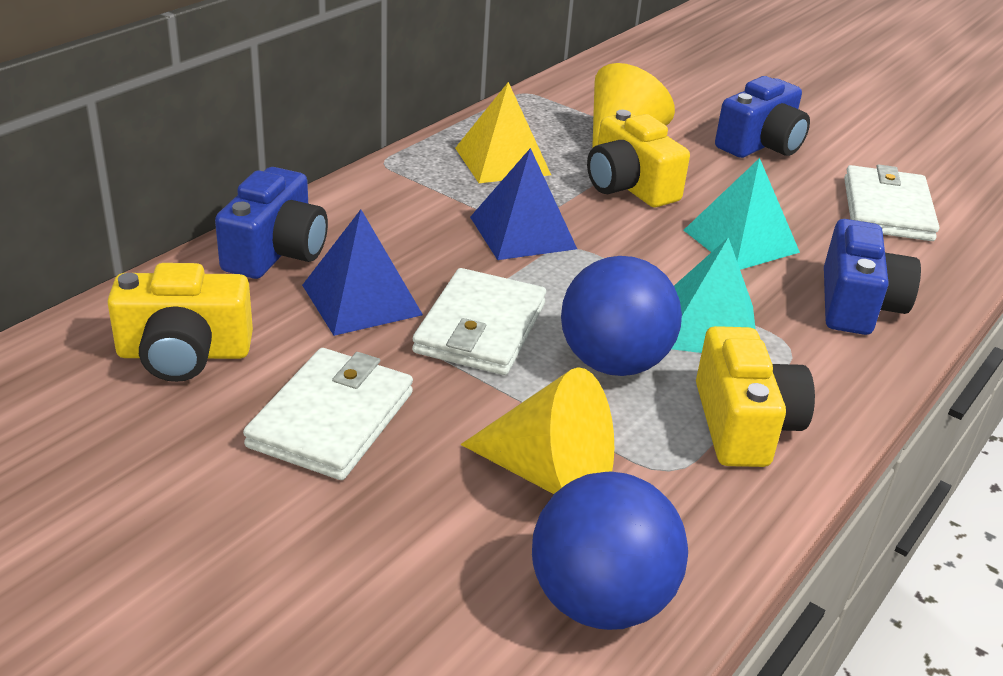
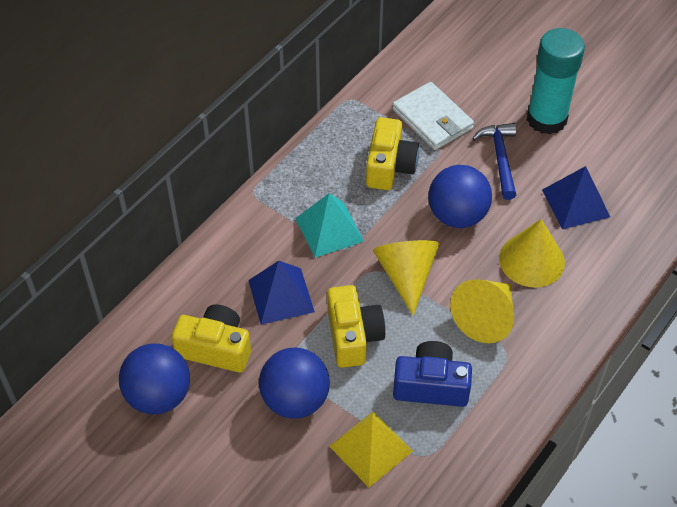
blue ball: [532,471,688,630] [561,256,682,376] = 2 -> [119,343,190,414] [259,347,330,419] [428,165,492,228] = 3
blue camera: [215,167,328,279] [715,76,810,158] [824,219,921,335] = 3 -> [393,341,472,407] = 1
blue hammer: none = 0 -> [472,123,516,200] = 1
turquoise glue stick: none = 0 -> [527,28,585,134] = 1
turquoise pyramid: [672,237,756,353] [683,158,800,270] = 2 -> [296,193,364,258] = 1
white wallet: [243,348,413,480] [412,268,546,375] [844,164,939,241] = 3 -> [392,82,474,150] = 1
yellow cone: [461,367,614,494] [592,63,675,148] = 2 -> [373,240,440,316] [450,279,514,343] [499,219,565,287] = 3

